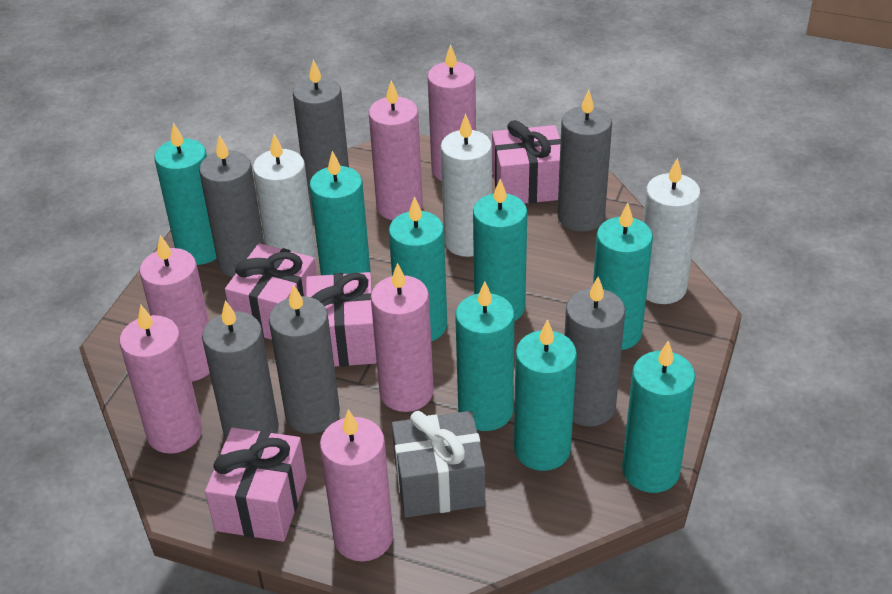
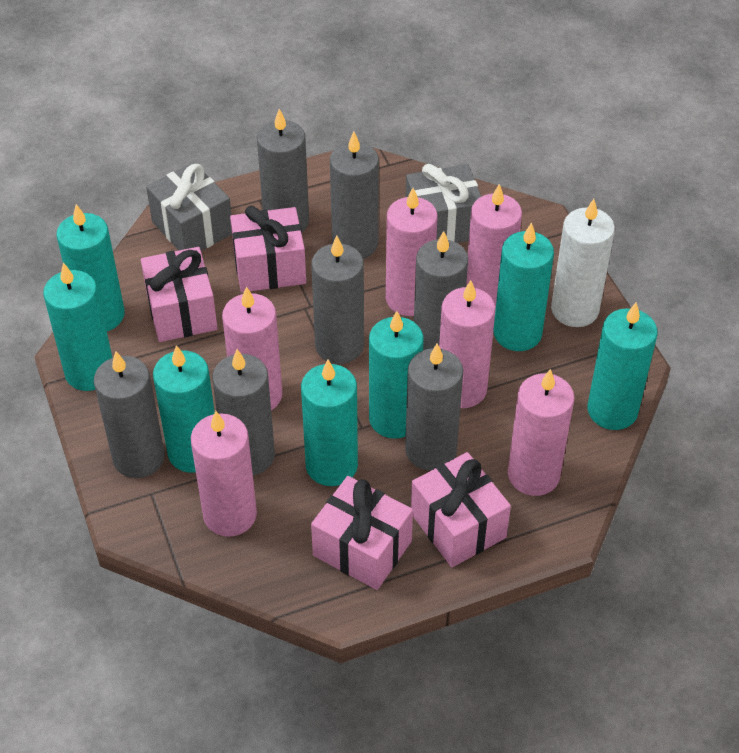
grey candle: [199,135,265,277] [202,300,279,439] [269,284,340,434] [293,60,349,194] [557,90,612,232] [565,277,625,427] = 6 -> [94,351,165,478] [212,349,275,476] [257,109,309,232] [311,236,364,364] [330,132,379,259] [405,343,463,470] [414,231,468,350] = 7
grey gift: [392,411,485,518] = 1 -> [146,162,232,251] [406,164,481,243] = 2
turquoise candle: [155,123,217,265] [310,151,371,275] [389,196,447,341] [455,281,515,431] [473,179,527,321] [514,319,577,471] [593,203,653,350] [622,341,695,493] = 8 -> [43,262,112,391] [56,204,125,331] [153,345,215,473] [301,360,358,486] [369,311,424,439] [494,222,554,351] [588,302,658,430] = 7
white candle: [253,134,317,263] [440,114,492,257] [643,158,700,304] = 3 -> [551,199,615,327] = 1

